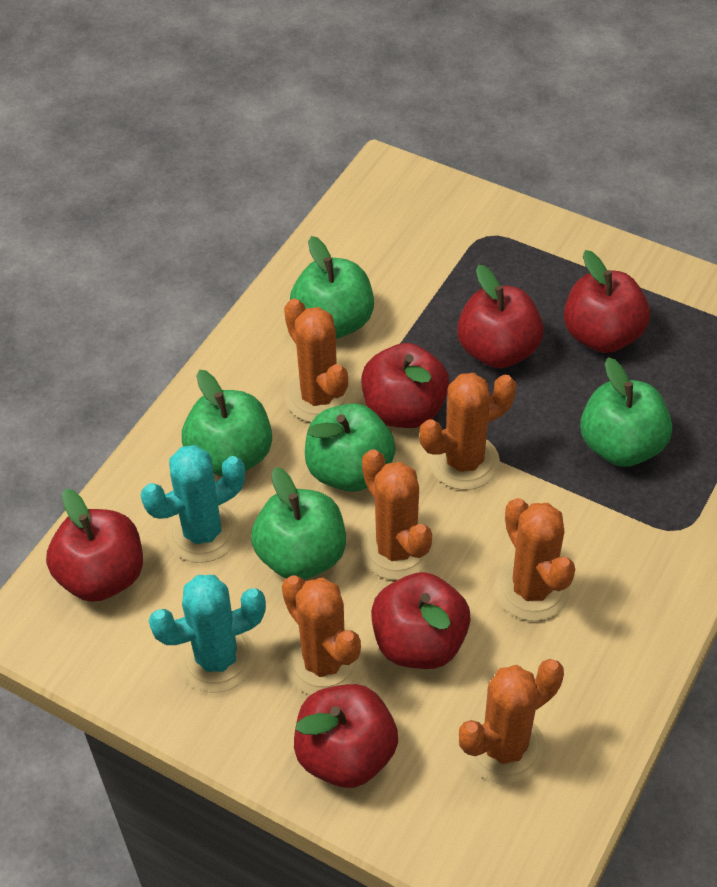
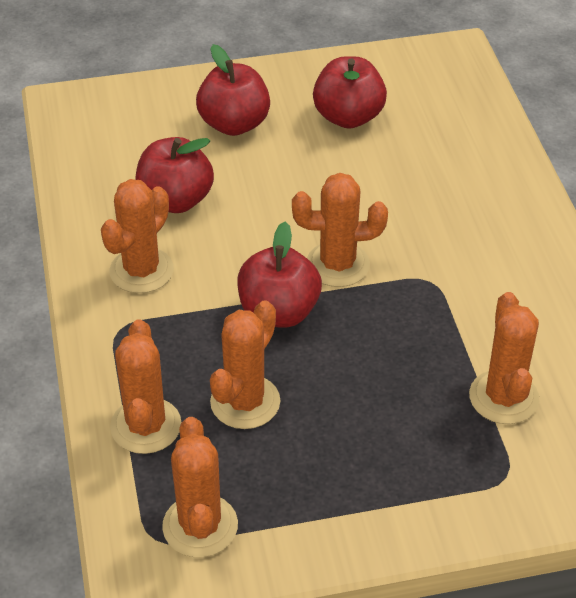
green apple: [182,370,272,477] [251,467,346,580] [290,236,374,339] [305,403,396,492] [580,357,672,467] = 5 -> none = 0
red apple: [46,489,143,602] [294,684,398,788] [361,343,449,428] [371,572,471,669] [457,265,544,368] [564,250,650,353] = 6 -> [136,137,214,213] [196,44,270,136] [237,222,322,328] [313,56,387,129] = 4
turquoise cactus: [141,445,245,563] [149,575,266,692] = 2 -> none = 0

